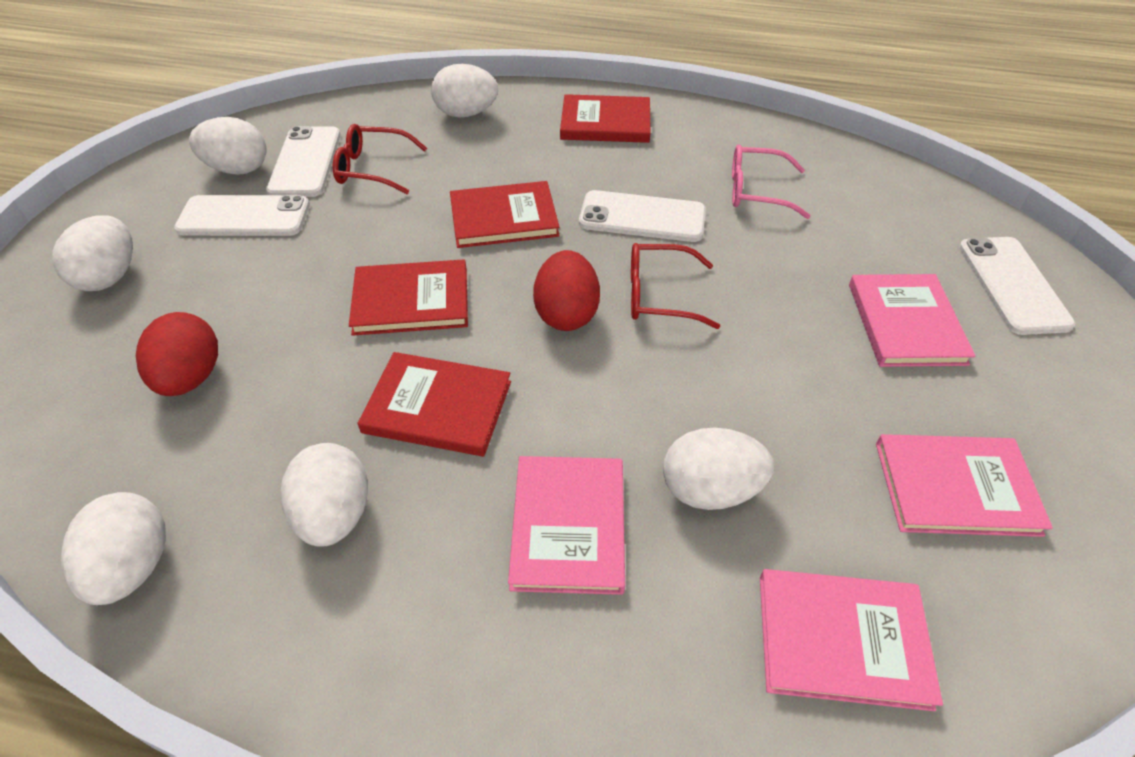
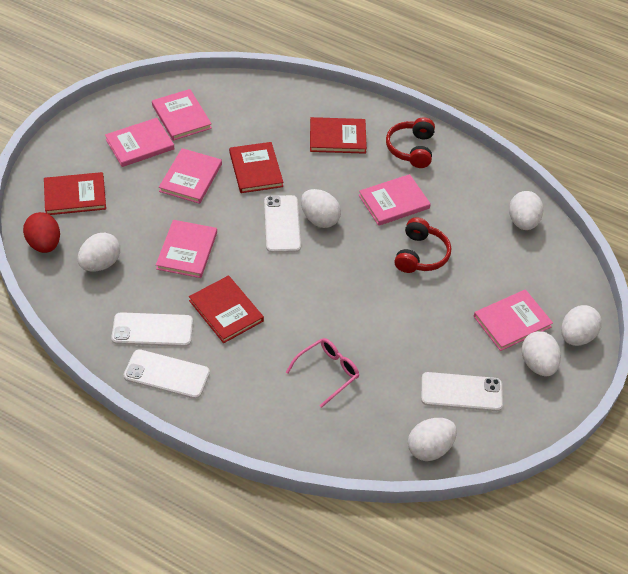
pink book: [508,456,625,595] [760,569,943,711] [849,274,976,367] [876,434,1053,537] = 4 -> [105,118,174,167] [152,89,212,141] [156,220,217,278] [159,148,222,204] [359,174,431,226] [474,289,553,351] = 6
red egg: [136,312,218,396] [533,250,600,331] = 2 -> [23,212,60,253] = 1
red glasses: [333,124,427,194] [631,243,720,329] = 2 -> none = 0
red headphones: none = 0 -> [386,117,435,168] [394,218,451,273] = 2

